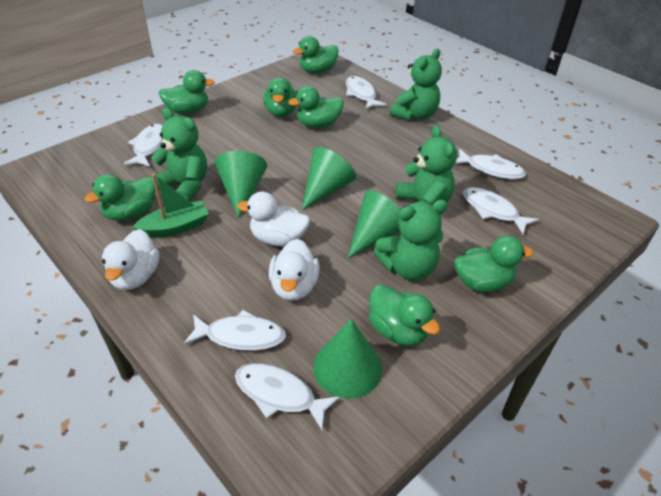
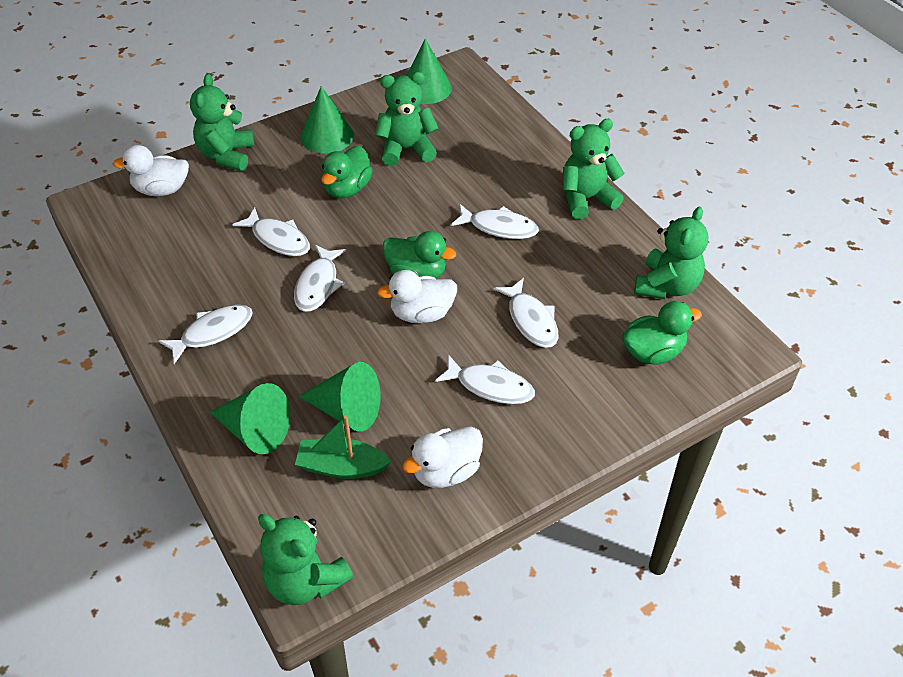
green duck: [84,174,156,221] [159,70,215,114] [263,78,297,117] [288,86,344,128] [293,36,339,74] [369,285,440,346] [454,236,533,292] = 7 -> [321,146,373,198] [382,231,456,279] [622,301,702,365] = 3
green teddy bear: [150,108,207,201] [373,200,448,281] [390,49,442,121] [396,126,457,205] = 4 -> [190,74,254,171] [258,514,354,605] [375,72,439,166] [563,119,625,219] [634,206,709,299] = 5

